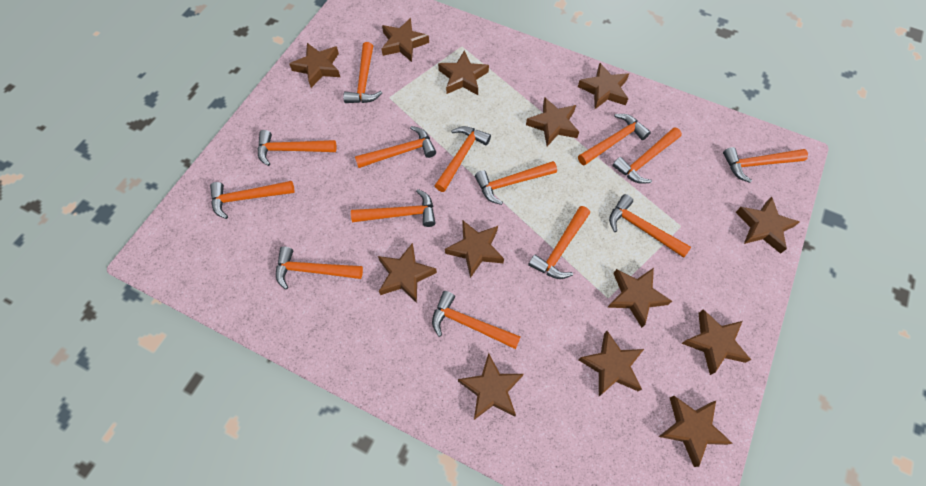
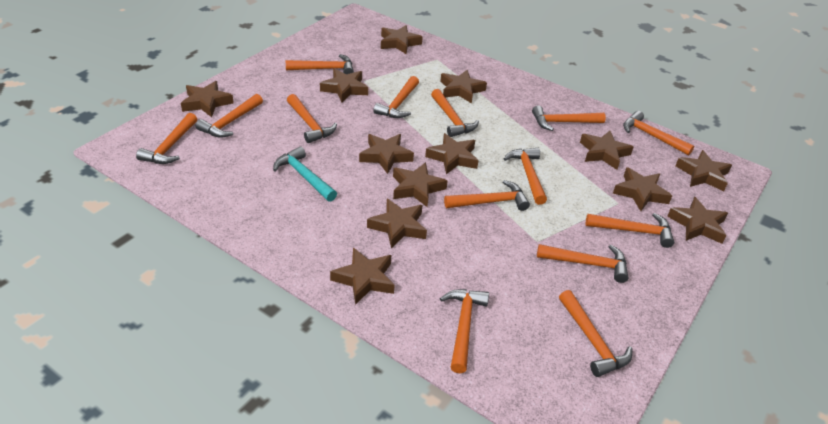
turquoise hammer: none = 0 -> [273,146,337,202] = 1

